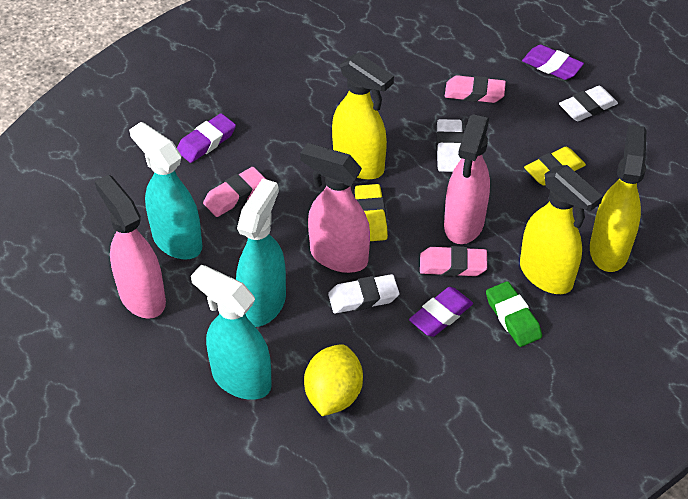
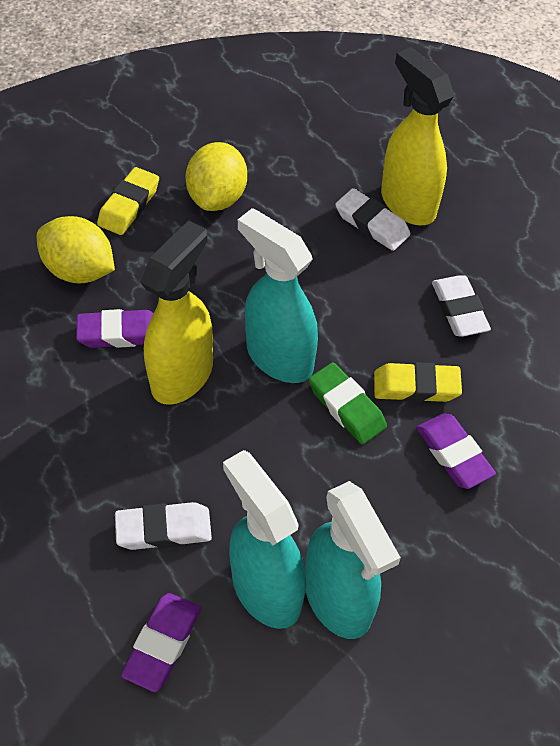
pink eraser: [203,167,267,217] [420,246,487,276] [445,75,506,103] = 3 -> none = 0
pink spray bottle: [95,175,166,319] [300,143,370,273] [444,114,490,244] = 3 -> none = 0
yellow lemon: [304,344,363,416] = 1 -> [37,216,115,283] [185,142,247,211] = 2
yellow spray bottle: [332,53,394,180] [520,165,603,294] [590,125,646,272] = 3 -> [140,220,213,405] [381,47,454,225] = 2

